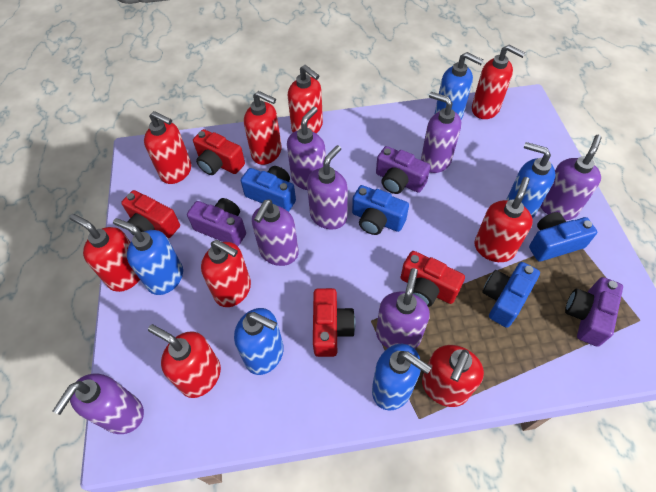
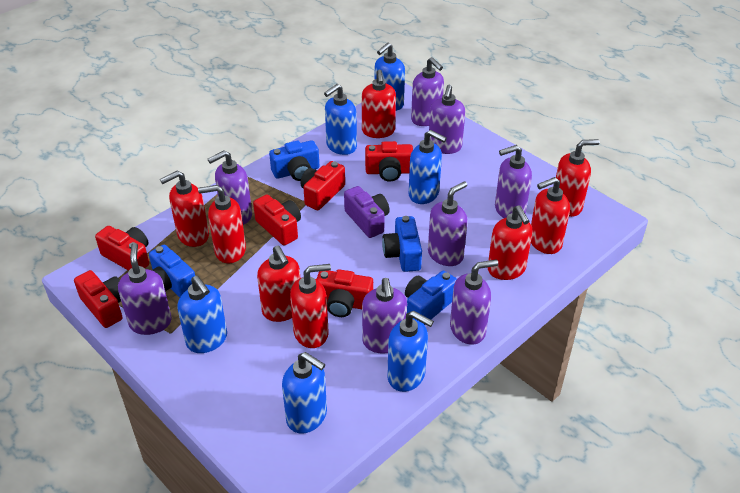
blue soap dispenser: [113,218,183,295] [234,308,284,375] [372,344,432,411] [434,52,484,119] [506,142,556,218] = 5 -> [177,276,227,353] [282,352,327,434] [324,84,357,155] [374,43,405,111] [387,311,434,392] [409,130,447,204] = 6
purple camera: [187,198,246,246] [376,146,431,194] [565,277,623,347] = 3 -> [344,186,390,238] = 1
purple soap dispenser: [53,374,144,434] [252,199,299,266] [287,107,326,190] [307,145,348,230] [376,268,430,349] [421,92,461,173] [540,135,602,220] = 7 -> [118,243,172,335] [208,150,252,225] [362,278,407,354] [411,57,444,126] [428,181,468,266] [429,84,465,154] [450,259,498,345] [495,145,532,218] = 8
red camera: [121,190,180,238] [193,129,245,175] [313,288,355,357] [401,251,465,307] = 4 -> [74,270,123,328] [95,226,149,271] [253,195,301,246] [300,161,345,210] [317,269,373,317] [365,141,413,182] = 6
red soap dispenser: [69,214,140,292] [144,111,191,184] [148,324,221,398] [201,240,251,307] [244,91,282,165] [288,65,323,133] [422,345,484,407] [472,44,526,119] [474,177,533,262] = 9 -> [160,171,209,247] [198,185,246,263] [257,246,300,322] [290,264,331,348] [362,70,396,138] [488,205,533,280] [531,177,570,254] [556,139,600,217] = 8

